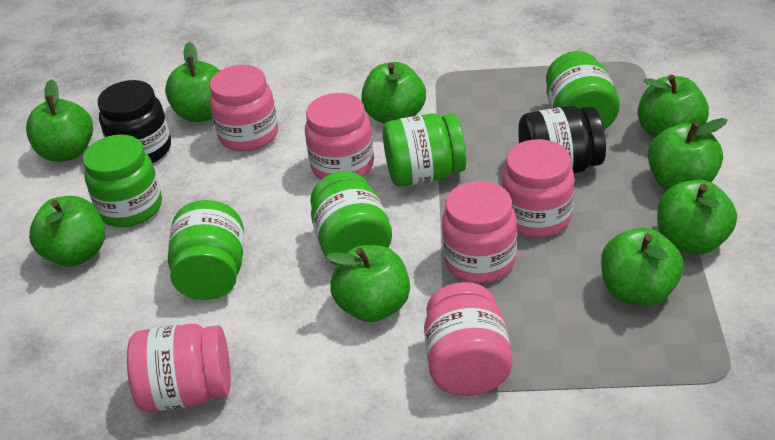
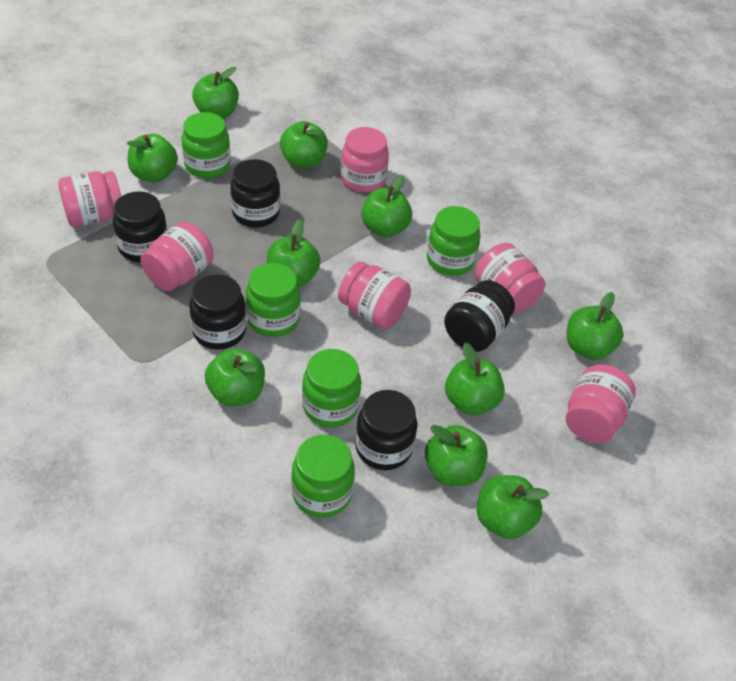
black jar: [98,80,171,163] [518,106,606,173] = 2 -> [113,191,167,262] [189,274,246,350] [230,159,280,227] [355,390,417,470] [444,280,515,352] = 5
green apple: [26,80,93,162] [29,196,105,267] [165,42,220,122] [326,245,410,322] [361,62,426,124] [601,228,684,306] [638,75,709,137] [648,118,727,190] [657,180,737,255] = 9 -> [127,134,178,183] [192,67,239,119] [205,348,265,407] [267,219,321,287] [280,121,328,169] [361,175,412,237] [425,425,487,486] [445,343,505,415] [477,475,549,539] [567,292,624,360] = 10

